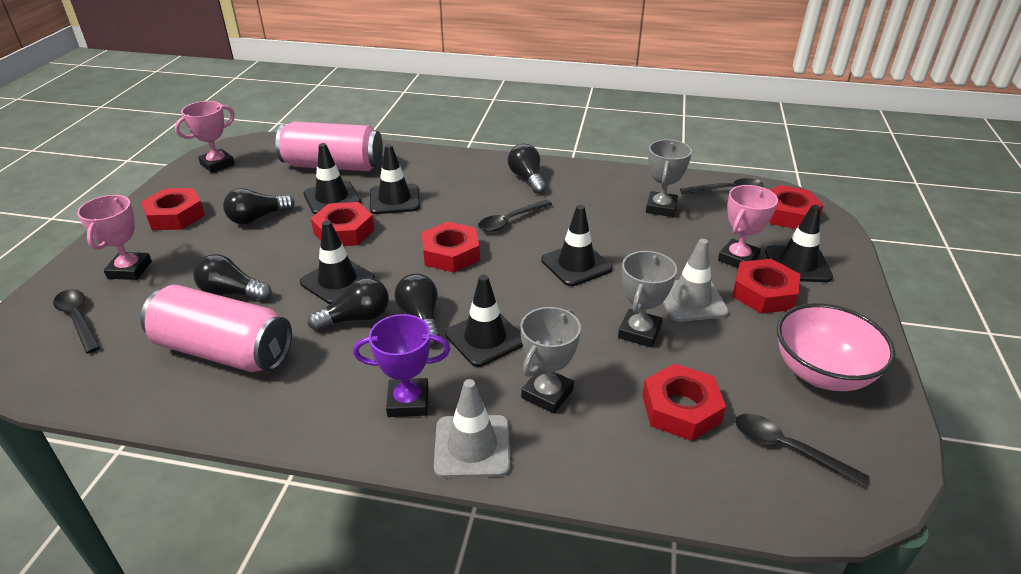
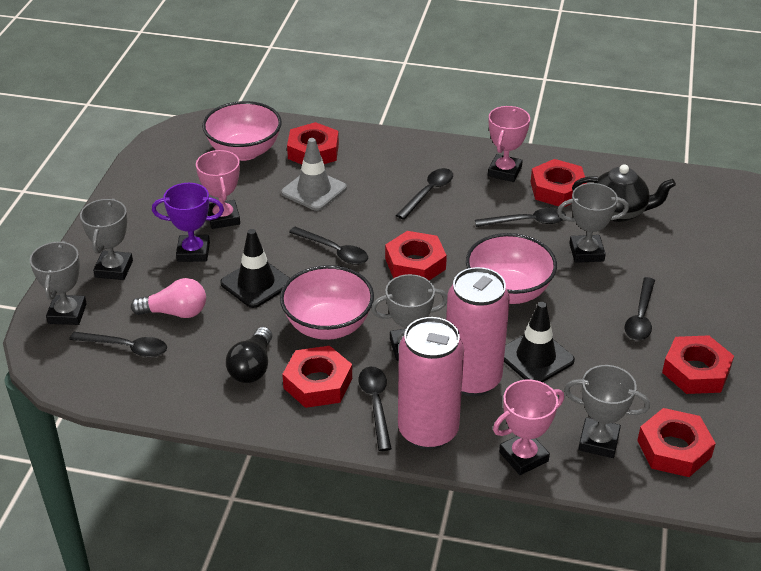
black light bulb: [193,254,272,301] [223,188,295,225] [308,277,389,331] [394,273,440,345] [508,144,546,194] = 5 -> [226,327,272,383] = 1
black spoon: [53,289,101,354] [478,200,552,232] [680,178,764,194] [735,414,869,487] = 4 -> [69,332,167,358] [289,227,368,265] [359,367,392,451] [396,168,453,220] [475,208,566,227] [624,277,655,341] = 6
black teapot: none = 0 -> [572,164,676,222] = 1
black traffic cone: [300,220,375,304] [303,143,361,214] [370,144,420,214] [445,275,523,367] [541,205,612,286] [765,205,833,282] = 6 -> [220,229,290,308] [504,302,575,382] = 2
grey traffic cone: [434,379,510,478] [663,239,729,322] = 2 -> [281,138,347,211] = 1
grey trophy: [521,307,581,413] [618,251,677,348] [646,140,692,217] = 3 -> [30,241,87,325] [80,198,133,280] [371,274,448,361] [557,183,629,263] [564,365,650,458] = 5
pink bowl: [777,303,895,391] = 1 -> [202,101,282,161] [280,265,374,340] [466,233,557,304] = 3
pink light bulb: none = 0 -> [131,278,206,318] = 1

